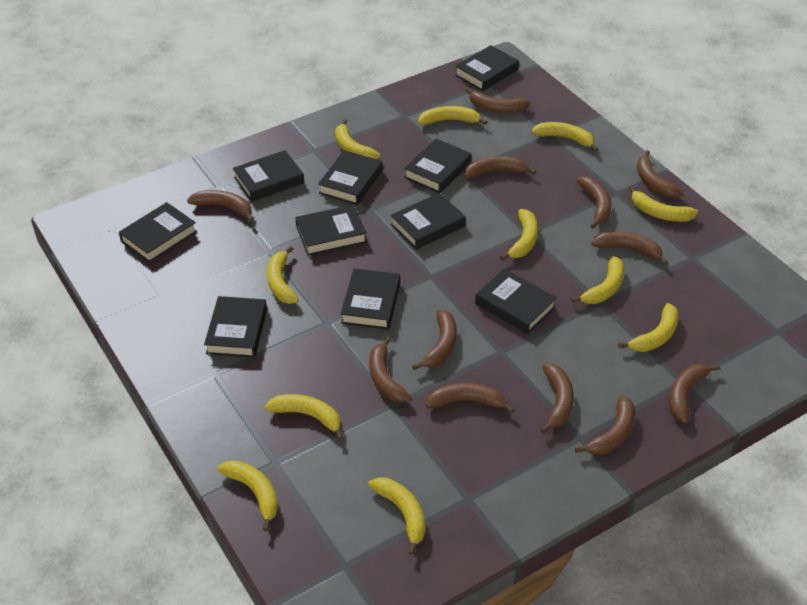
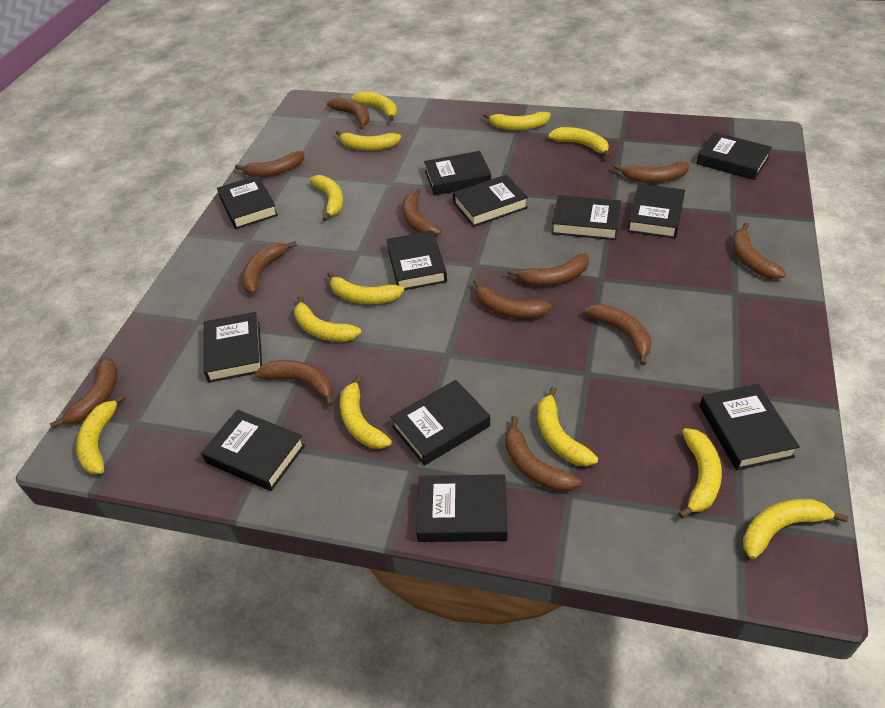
black book: [119,202,197,263] [204,296,267,358] [233,150,304,202] [295,205,367,256] [318,150,382,205] [341,268,400,330] [390,193,466,250] [404,139,471,193] [455,45,519,91] [475,269,557,334] = 10 -> [201,410,305,491] [204,312,262,383] [217,175,278,229] [386,231,447,290] [391,380,490,465] [416,474,508,542] [424,151,491,195] [453,175,528,227] [551,195,621,240] [627,184,685,239] [696,132,772,180] [700,384,800,470] = 12
yellow banana: [217,460,278,531] [265,394,344,440] [267,246,299,304] [335,119,380,159] [368,477,426,555] [418,106,487,125] [500,209,538,260] [531,122,598,152] [571,256,625,304] [618,303,679,352] [629,186,699,222] = 11 -> [76,393,126,474] [294,296,361,342] [309,175,343,221] [327,271,404,304] [336,131,401,150] [340,374,392,449] [351,91,397,122] [483,112,551,130] [537,386,598,467] [548,127,610,158] [678,428,722,519] [743,499,848,559] = 12

